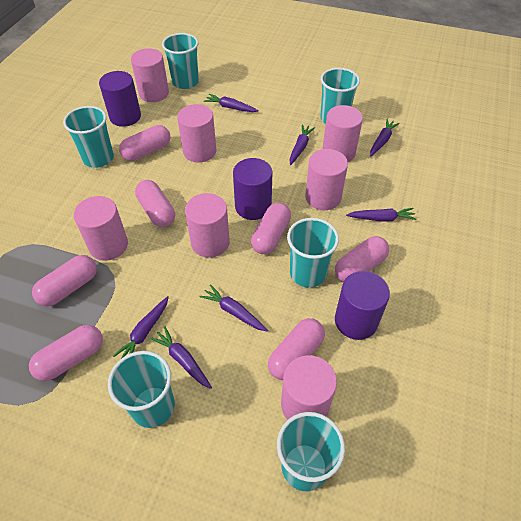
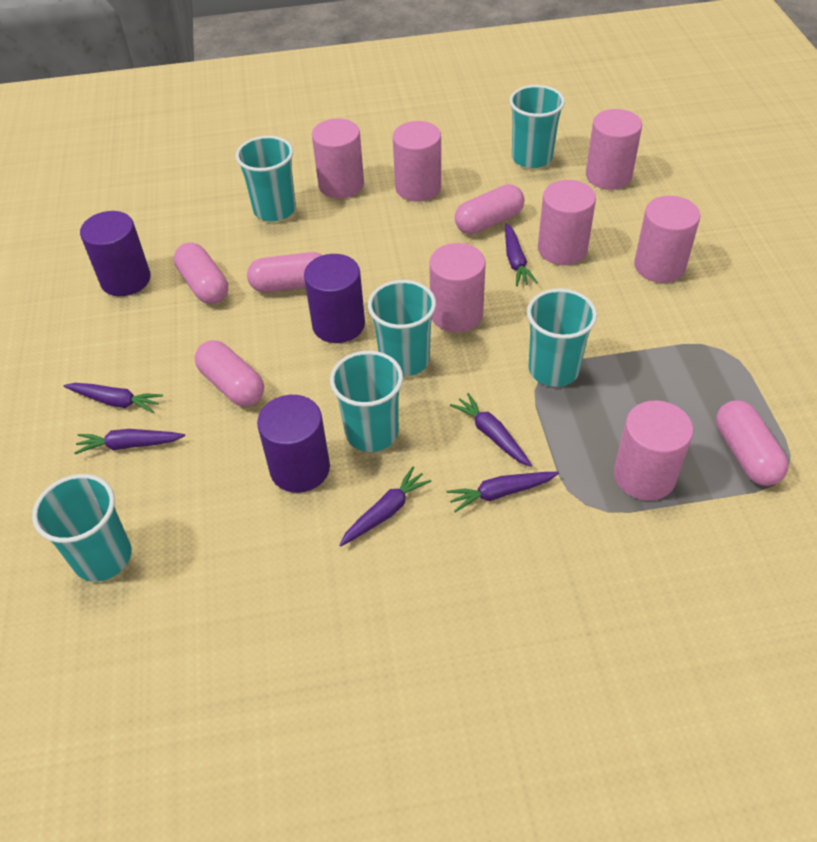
pink capsule: [29,325,103,381] [32,255,97,306] [119,125,170,161] [135,180,175,227] [251,202,291,254] [268,318,325,380] [335,236,389,282] = 7 -> [174,242,228,304] [195,340,264,407] [247,252,322,293] [455,184,525,234] [716,400,789,486] = 5
purple carrot: [113,296,169,360] [150,326,212,389] [199,284,268,332] [204,94,259,112] [289,124,315,165] [346,208,417,222] [370,119,400,156] = 7 -> [64,383,163,413] [74,429,185,454] [339,467,432,546] [446,472,559,513] [450,393,532,467] [505,223,538,286] = 6

